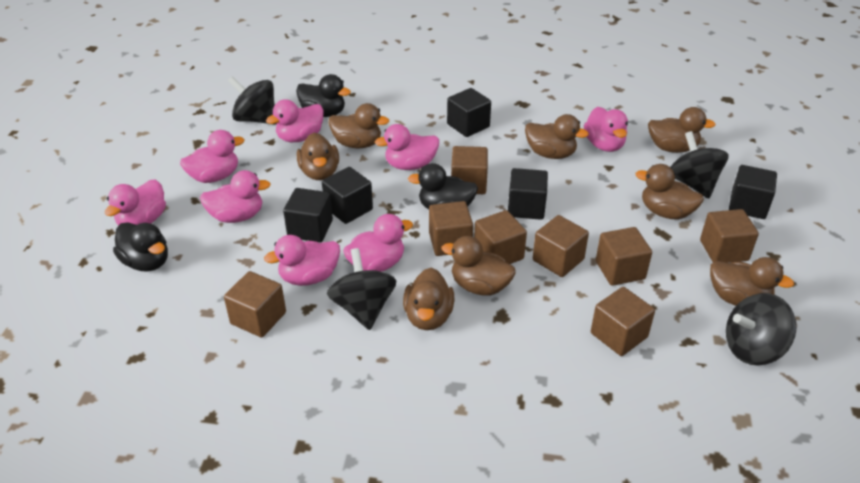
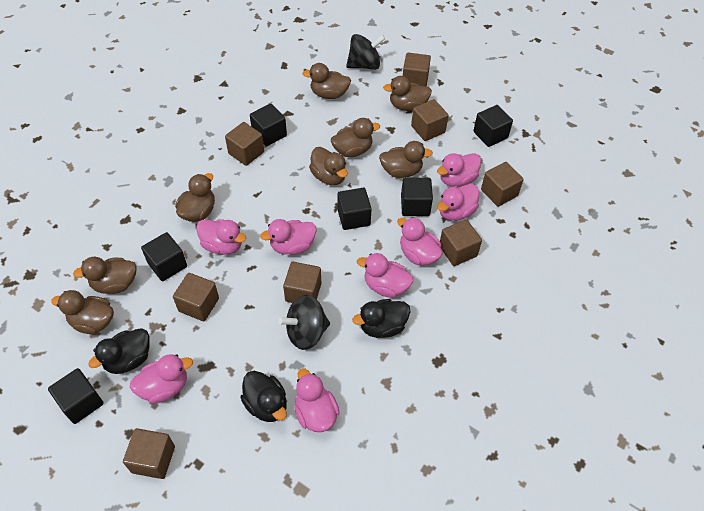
black cube: [283,188,333,242] [322,167,373,224] [447,88,491,137] [508,168,548,220] [729,165,777,219] = 5 -> [48,368,104,424] [141,232,187,281] [250,104,287,146] [337,188,372,230] [401,178,433,216] [473,105,513,147] = 6
black spinning top: [228,76,277,124] [327,248,396,330] [670,131,729,199] [726,293,796,365] = 4 -> [278,295,330,350] [346,34,385,70] = 2

